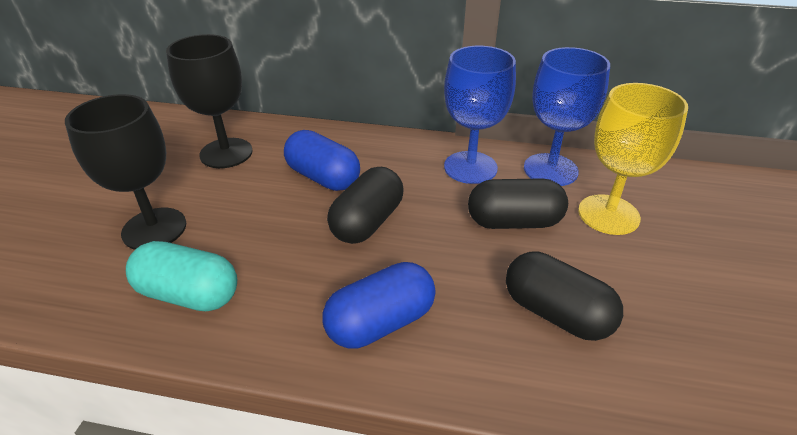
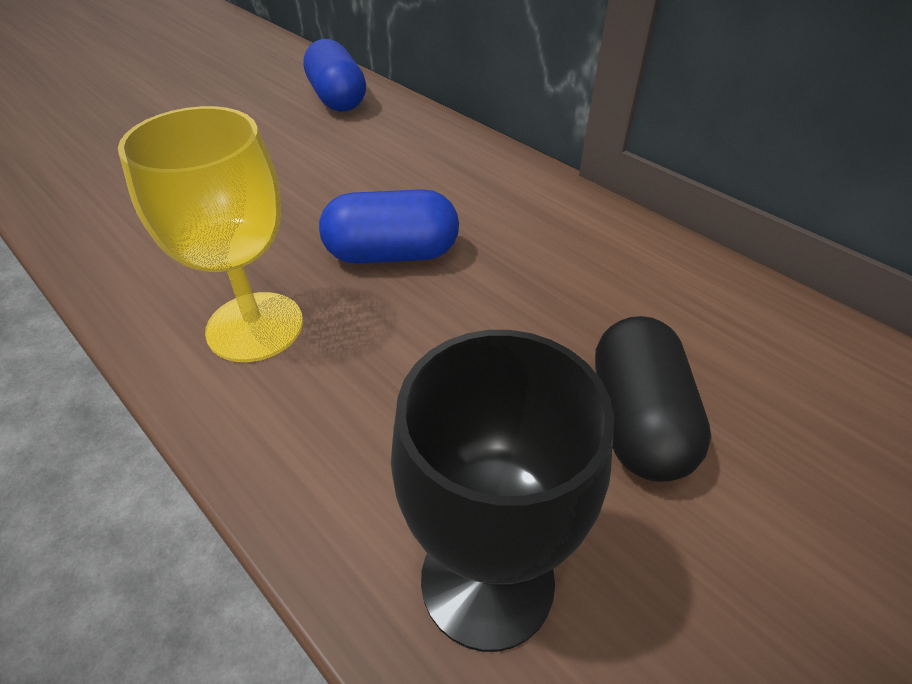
black capsule: [327,167,404,244] [468,178,568,229] [506,252,623,341] = 3 -> [595,316,711,482] = 1
black goblet: [65,94,186,249] [166,34,253,168] = 2 -> [391,330,614,652] = 1
blue goblet: [444,46,516,184] [524,47,610,186] = 2 -> none = 0
turquoise capsule: [126,241,237,311] = 1 -> none = 0

